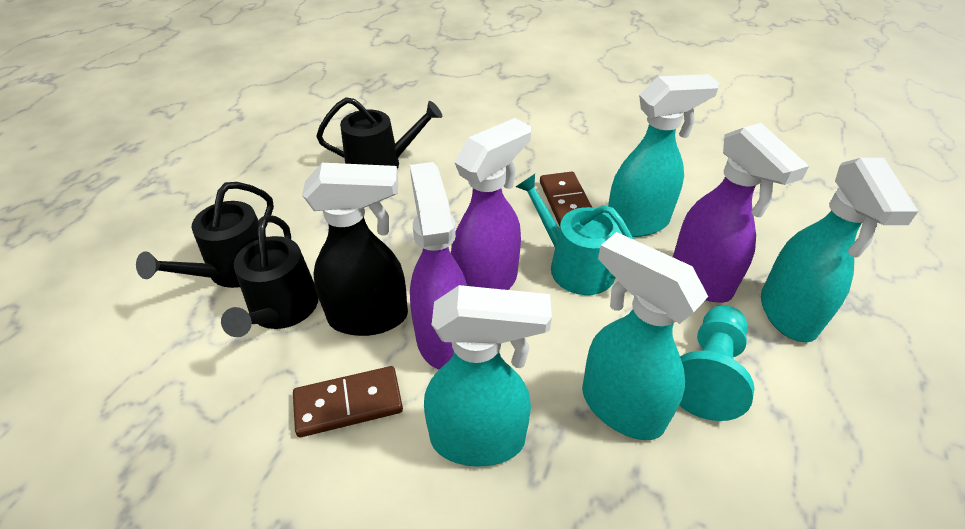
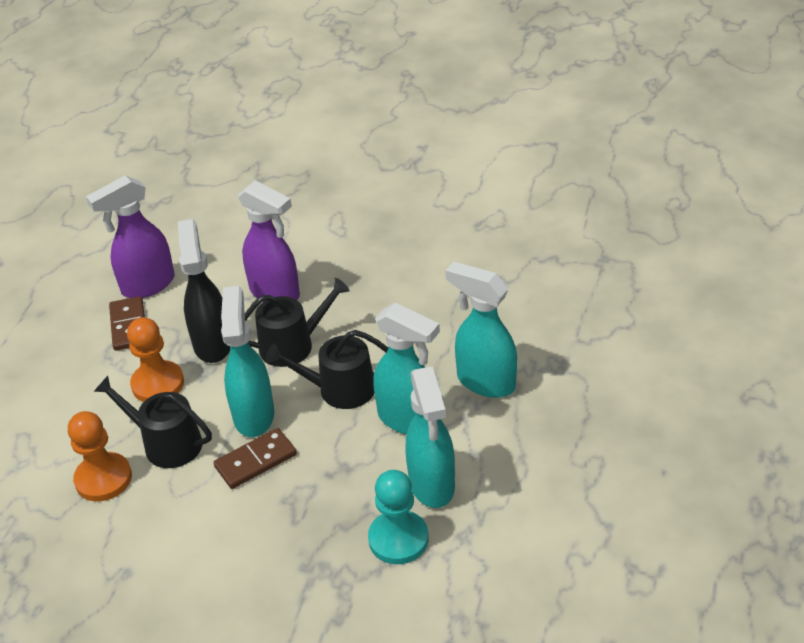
orange pawn: none = 0 -> [68,411,132,501] [127,317,184,402] = 2
purple spray bottle: [410,162,467,370] [451,118,531,290] [673,123,809,303] = 3 -> [86,175,174,298] [238,181,300,302] = 2
turquoise watering can: [516,174,634,295] = 1 -> none = 0

